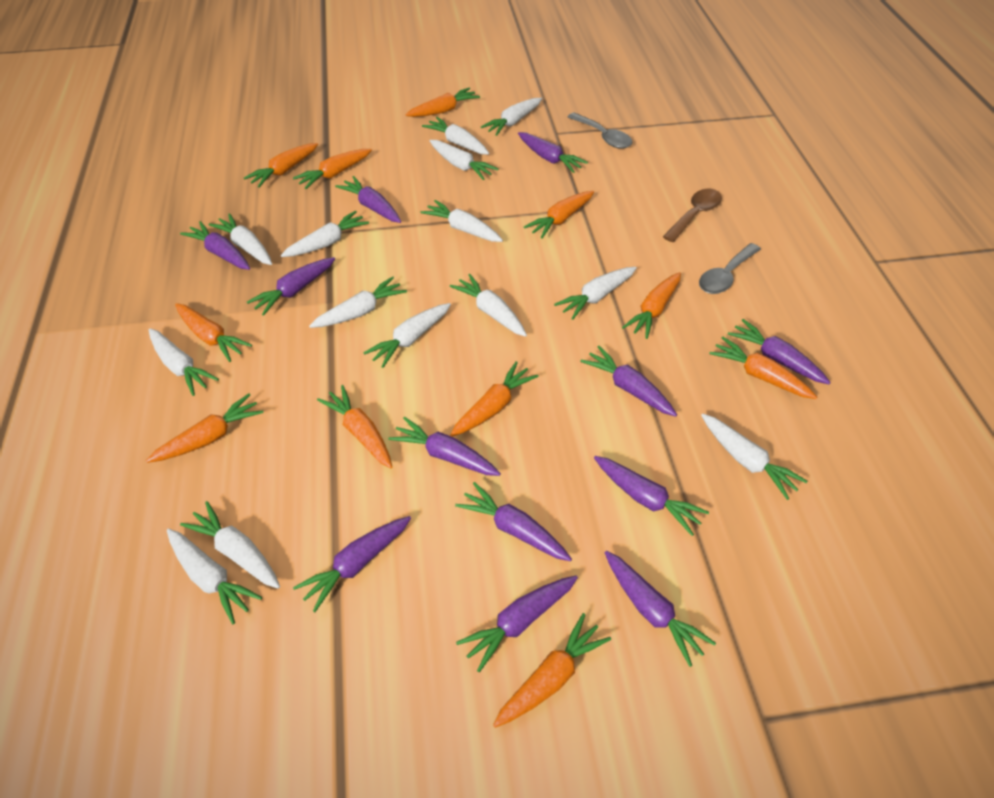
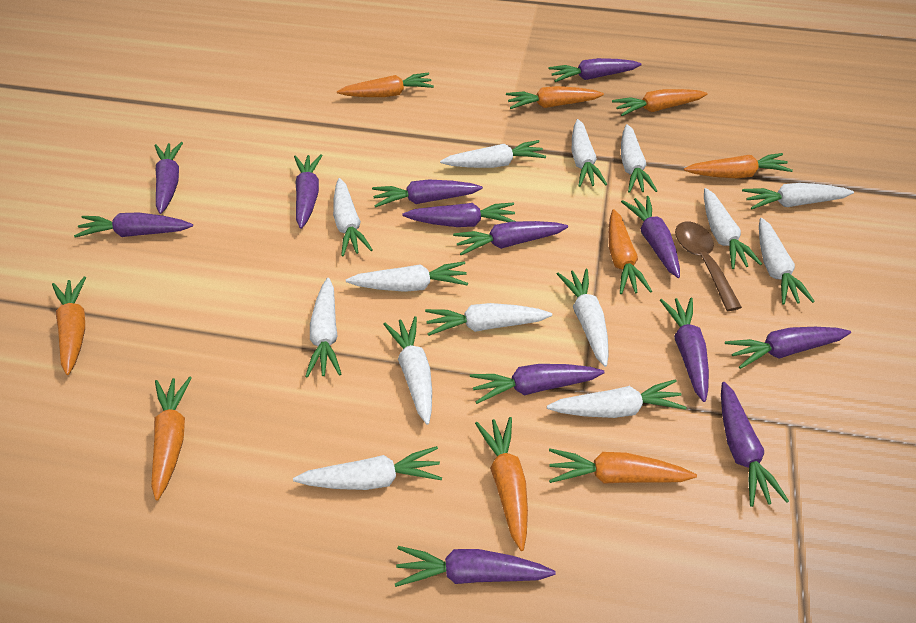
grey spoon: [568,112,632,149] [699,243,761,294] = 2 -> none = 0
orange carrot: [146,394,264,463] [175,303,252,362] [244,143,318,188] [293,149,372,189] [317,385,392,469] [405,87,480,117] [450,361,539,437] [493,613,611,728] [524,191,594,239] [622,272,681,339] [709,337,817,399] = 11 -> [52,277,86,375] [151,377,192,500] [337,73,434,97] [475,417,528,551] [506,86,604,109] [549,449,697,484] [608,209,652,294] [612,89,708,116] [684,153,793,178] = 9
purple carrot: [180,221,250,270] [247,257,335,316] [293,516,411,612] [335,176,401,223] [388,417,501,476] [455,482,572,561] [456,576,578,672] [518,132,588,173] [580,346,677,417] [594,456,709,536] [605,551,716,667] [728,319,831,384] = 12 -> [74,212,193,238] [155,142,183,214] [294,154,323,229] [372,180,483,208] [395,546,556,587] [403,202,516,227] [453,221,568,255] [470,364,605,404] [548,58,642,82] [621,196,680,278] [660,298,709,402] [721,382,789,507] [725,327,851,369] = 13

